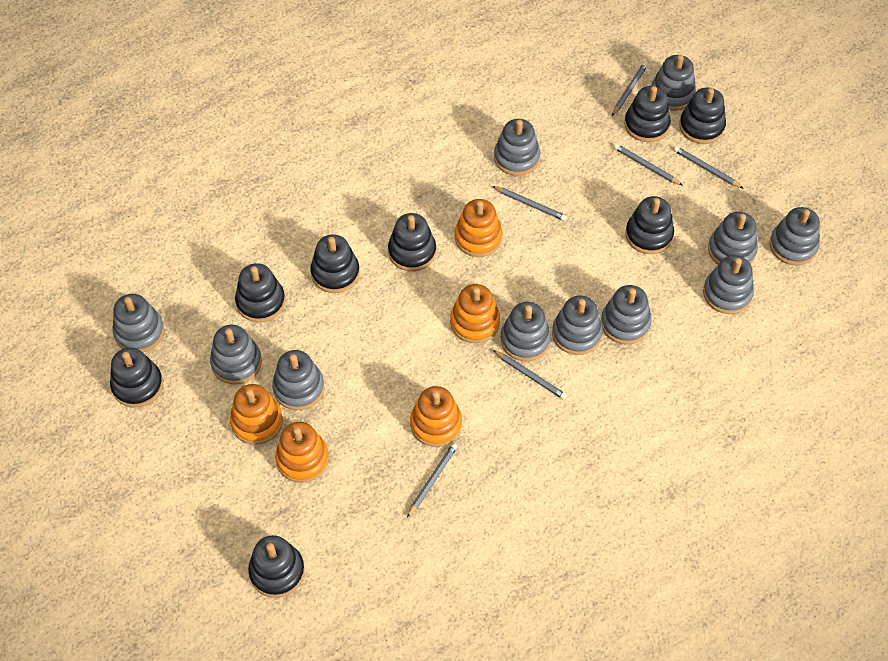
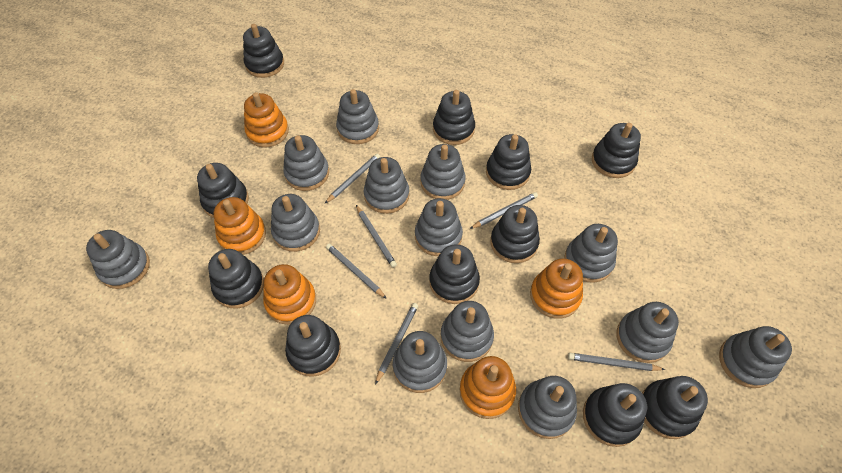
black stacking toy: [110,347,163,408] [235,263,285,322] [248,535,305,598] [311,234,360,293] [388,213,436,271] [624,86,671,142] [625,196,674,254] [679,88,726,144] = 8 -> [197,163,249,218] [208,249,264,309] [243,24,284,78] [285,315,341,377] [429,244,480,304] [433,90,475,145] [486,134,531,190] [490,205,540,263] [583,383,647,447] [592,123,641,178] [642,376,708,439] = 11
grey stacking toy: [113,294,164,352] [210,325,262,384] [272,350,324,410] [494,119,540,176] [500,302,551,361] [552,296,603,355] [601,285,652,344] [651,55,696,111] [703,255,754,314] [708,212,758,265] [770,207,820,265] = 11 -> [86,230,150,289] [271,194,320,252] [283,135,329,191] [336,89,379,144] [364,157,410,214] [393,331,447,393] [415,198,463,256] [420,144,466,200] [441,301,494,362] [518,376,577,439] [564,224,618,283] [616,302,679,363] [719,326,792,388] = 13

